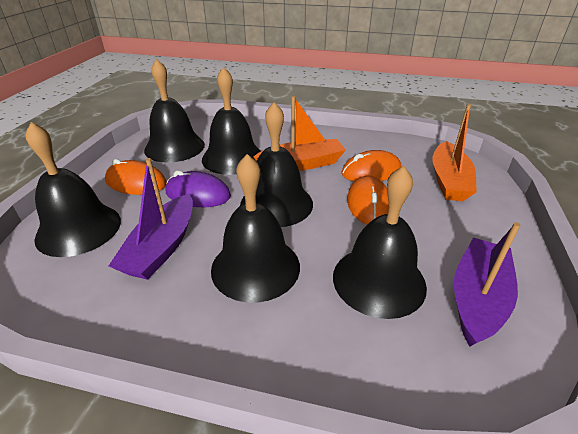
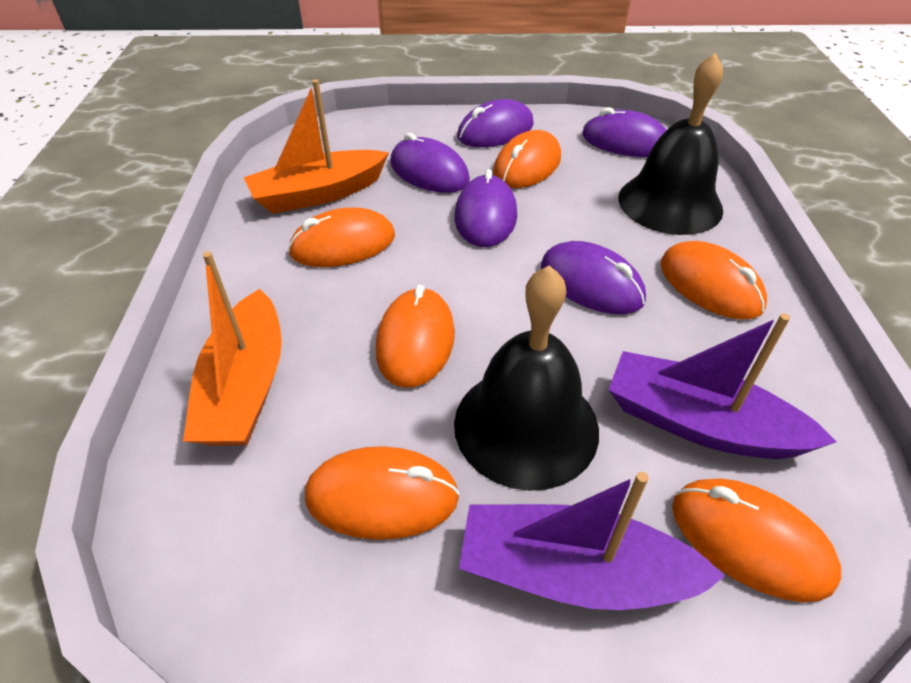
black bell: [25,122,121,257] [144,59,205,163] [202,67,261,175] [211,154,300,303] [240,102,313,227] [333,166,427,319] = 6 -> [454,265,599,491] [618,53,723,235] = 2
orange mouse: [105,159,167,195] [341,150,401,181] [347,176,389,224] = 3 -> [288,207,395,267] [305,446,460,540] [376,284,455,388] [493,130,561,188] [660,241,767,320] [672,478,841,602] = 6
purple mouse: [165,170,231,207] = 1 -> [390,133,470,193] [454,169,517,247] [457,99,534,147] [541,241,646,314] [582,107,666,157] = 5

